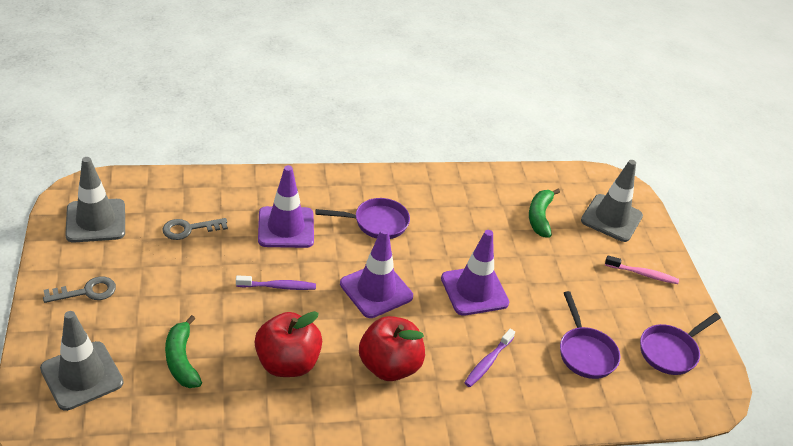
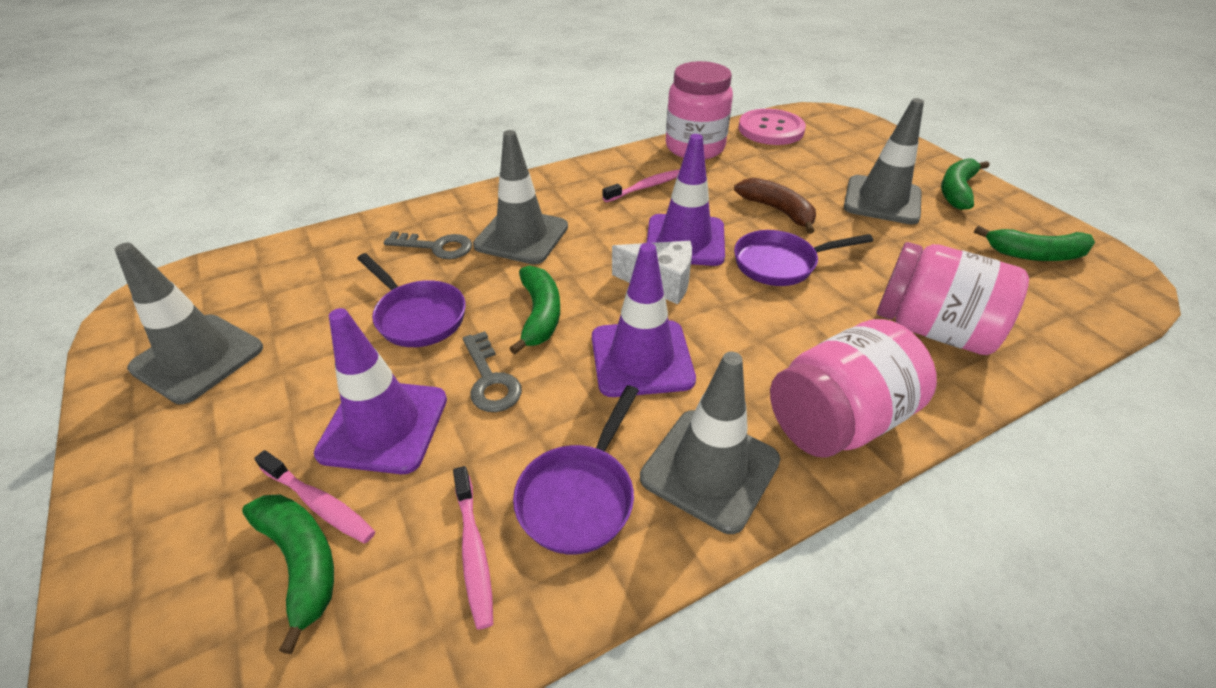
brown banana: none = 0 -> [734,178,816,234] = 1
green banana: [165,315,202,388] [529,189,560,238] = 2 -> [242,494,334,654] [509,265,560,354] [941,158,989,210] [974,225,1095,261] = 4
grey traffic cone: [40,311,124,411] [65,157,125,243] [581,160,643,242] = 3 -> [114,243,263,404] [473,130,568,264] [640,352,780,534] [844,98,924,225] = 4
pink button: none = 0 -> [738,109,806,145] = 1
pink jar: none = 0 -> [666,61,733,159] [770,319,937,458] [877,242,1029,355] = 3
pink toothbrush: [605,256,679,284] = 1 -> [254,450,375,544] [453,466,493,630] [603,170,680,202] = 3
purple toothbrush: [236,275,316,290] [464,329,515,387] = 2 -> none = 0
red apple: [255,311,322,377] [359,316,425,381] = 2 -> none = 0
white cheese: none = 0 -> [612,241,692,304] = 1

